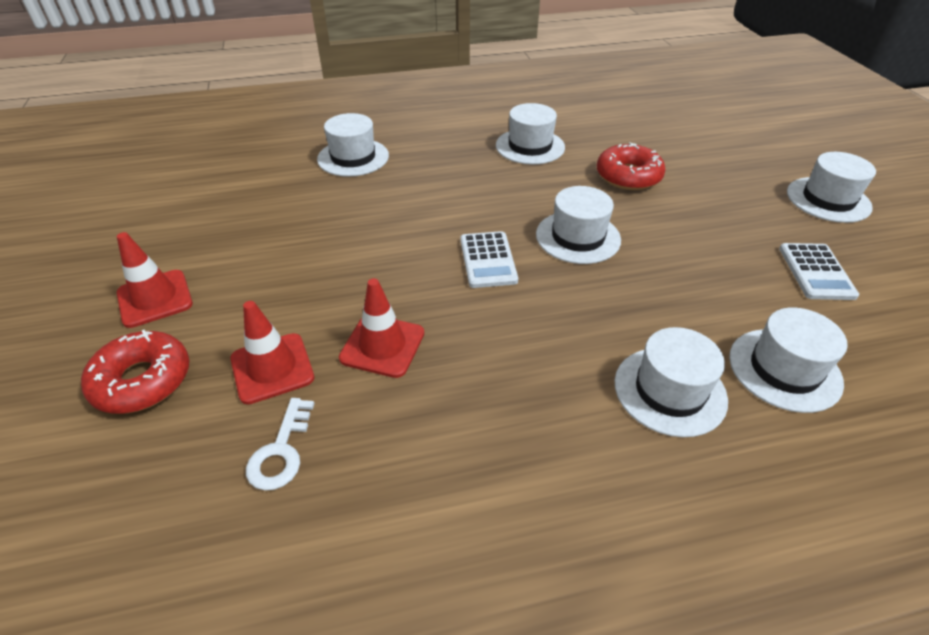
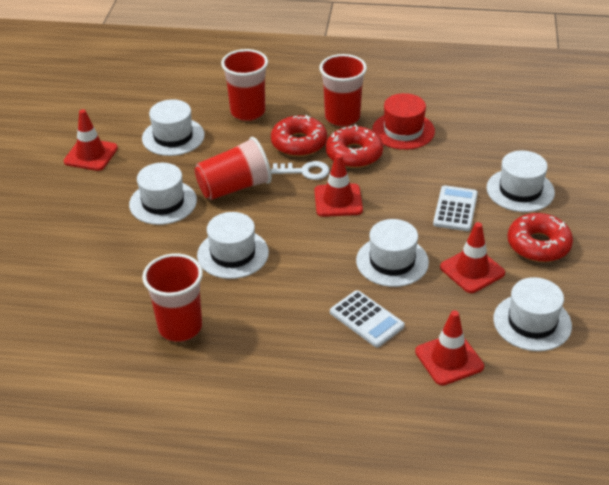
red cup: none = 0 -> [142,254,203,342] [194,137,272,200] [221,49,268,121] [319,54,367,126] = 4
red donut: [81,330,189,414] [597,142,666,190] = 2 -> [271,115,327,157] [326,125,383,168] [508,213,573,262] = 3
red hat: none = 0 -> [372,93,435,150] = 1
red traffic cone: [117,232,193,328] [230,301,314,404] [339,278,424,378] = 3 -> [64,109,118,171] [314,154,363,217] [415,310,484,386] [440,222,505,293] = 4

